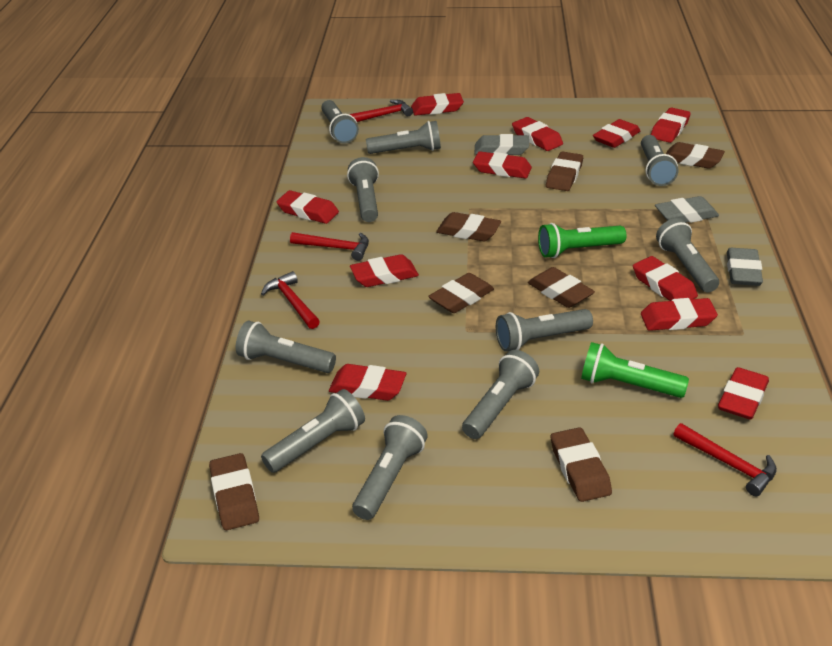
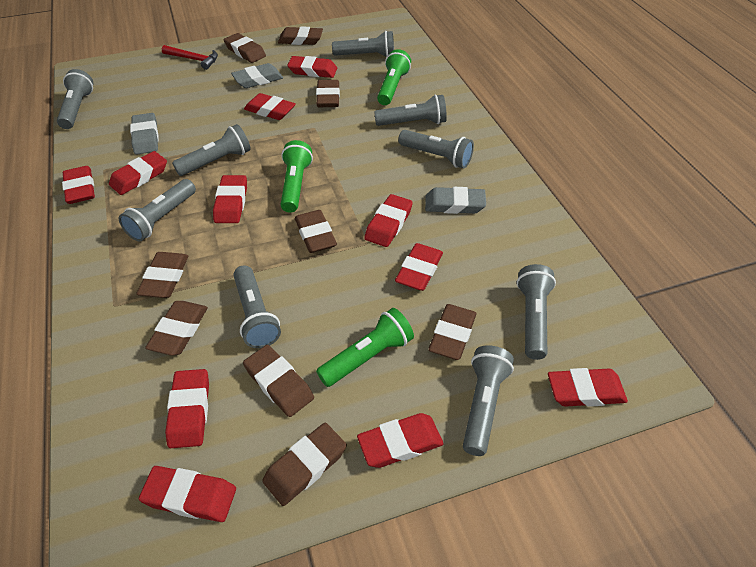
brown eraser: [209,453,259,530] [428,273,494,313] [436,212,501,241] [528,267,595,308] [546,152,583,191] [551,427,612,502] [666,142,725,169] = 7 -> [136,252,188,298] [145,301,208,356] [223,33,266,63] [243,345,314,417] [262,423,347,506] [278,26,323,45] [295,210,337,253] [316,80,340,107] [428,304,476,360] = 9
green flashlight: [538,223,626,258] [581,342,689,398] = 2 -> [281,140,313,213] [316,308,414,387] [377,49,411,105] = 3
grey flashlight: [236,320,336,373] [261,389,365,473] [321,100,359,144] [347,157,379,222] [352,415,428,520] [366,121,441,154] [462,350,539,439] [496,309,593,352] [641,135,678,186] [656,218,719,292] = 10 -> [57,69,93,129] [119,179,196,241] [172,124,251,176] [233,265,281,348] [332,31,394,57] [374,95,447,126] [398,130,474,168] [463,345,514,456] [517,264,556,360] = 9
red hammer: [261,271,320,329] [290,232,369,261] [349,100,413,122] [674,423,777,496] = 4 -> [162,45,218,70] = 1

